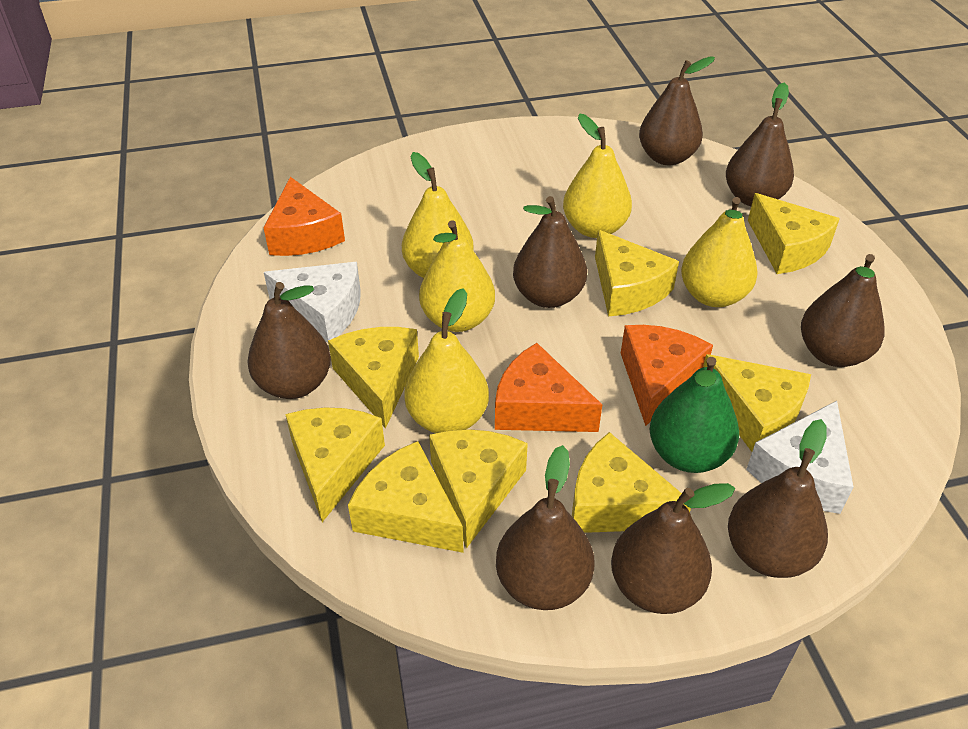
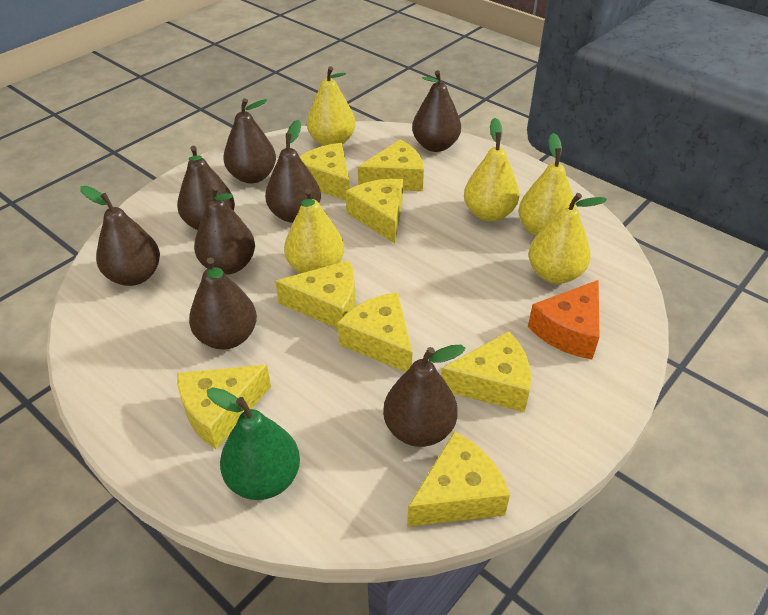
orange cheese: [263,177,345,256] [495,343,602,432] [621,325,713,426] = 3 -> [528,280,600,359] = 1
white cheese: [264,262,360,343] [746,401,853,514] = 2 -> none = 0

